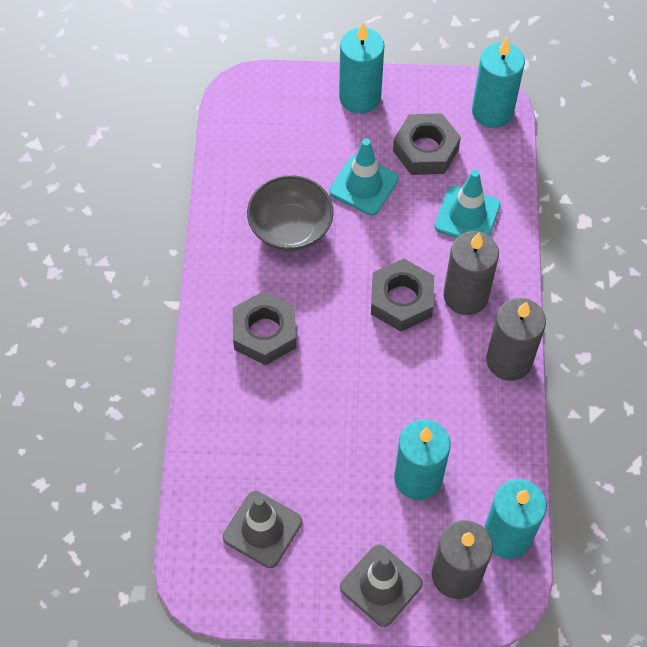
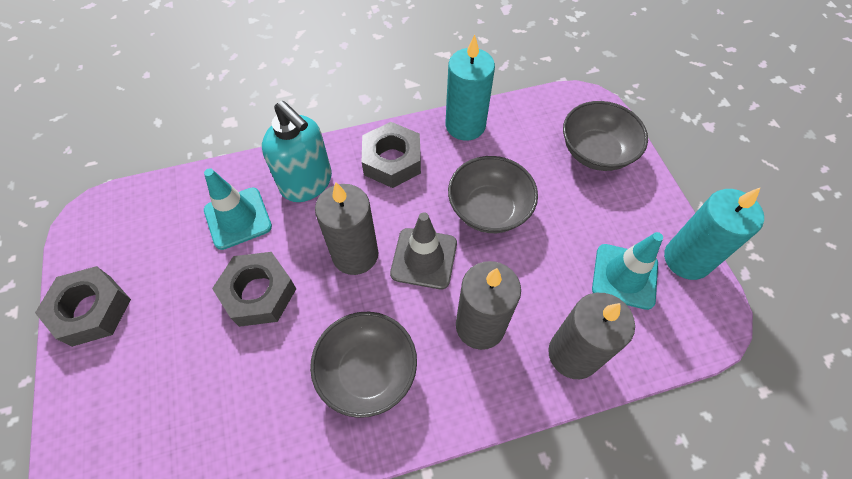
grey bowl: [247,175,334,252] = 1 -> [310,312,417,418] [448,156,538,233] [563,101,648,171] = 3
grey traffic cone: [223,491,302,568] [340,544,423,627] = 2 -> [390,212,457,289] = 1
turquoise candle: [339,23,384,114] [394,419,451,500] [472,38,525,128] [484,479,547,559] = 4 -> [446,35,495,140] [664,187,764,280] = 2
turquoise soap dispenser: none = 0 -> [262,101,332,202] = 1

